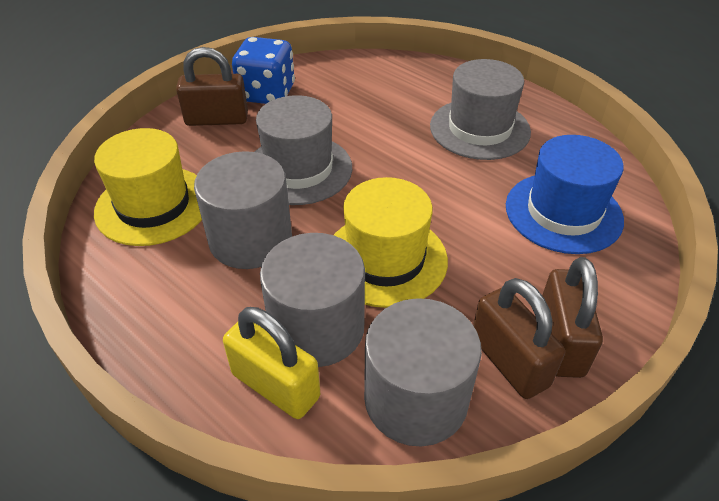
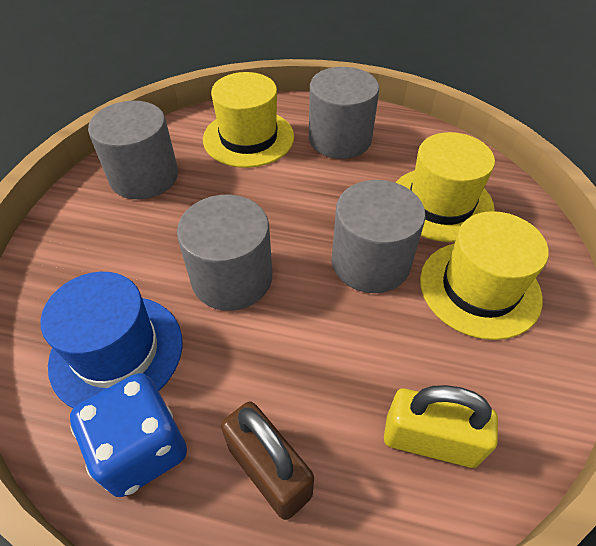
brown padlock: [176,47,248,126] [473,278,565,399] [542,257,603,378] = 3 -> [221,401,314,520] = 1
grey cylinder: [194,151,292,269] [260,233,365,367] [364,298,482,446] = 3 -> [88,101,178,199] [177,195,272,311] [309,67,379,159] [332,180,426,293] = 4
grey hat: [255,95,352,205] [430,59,531,160] = 2 -> none = 0
yellow hat: [94,128,202,246] [334,177,448,308] = 2 -> [203,72,294,168] [395,132,495,242] [420,211,549,340] = 3

